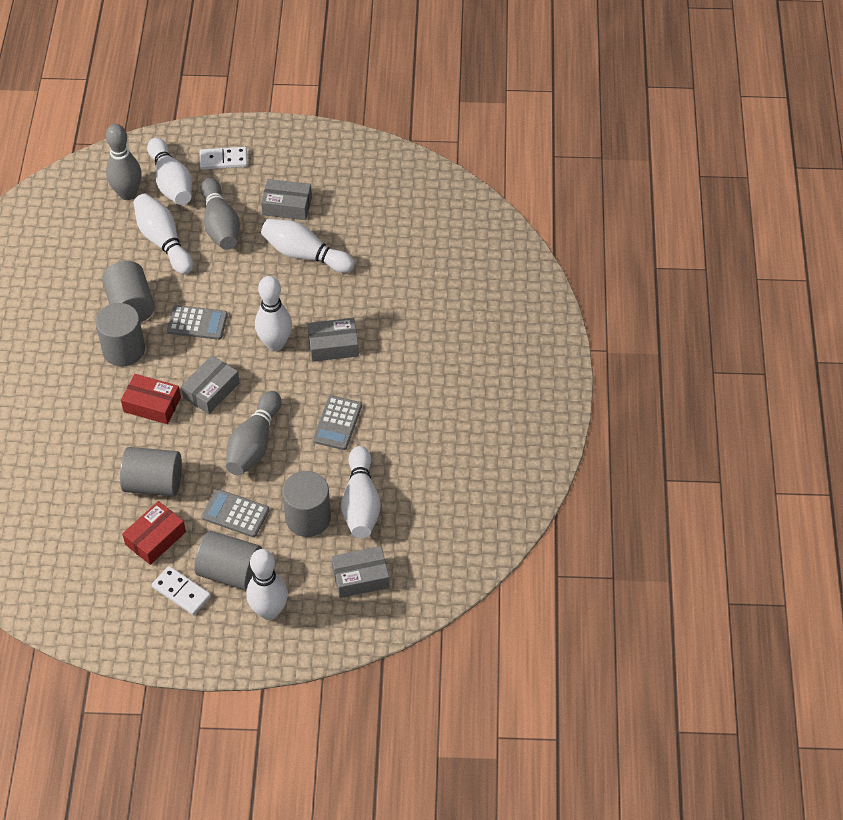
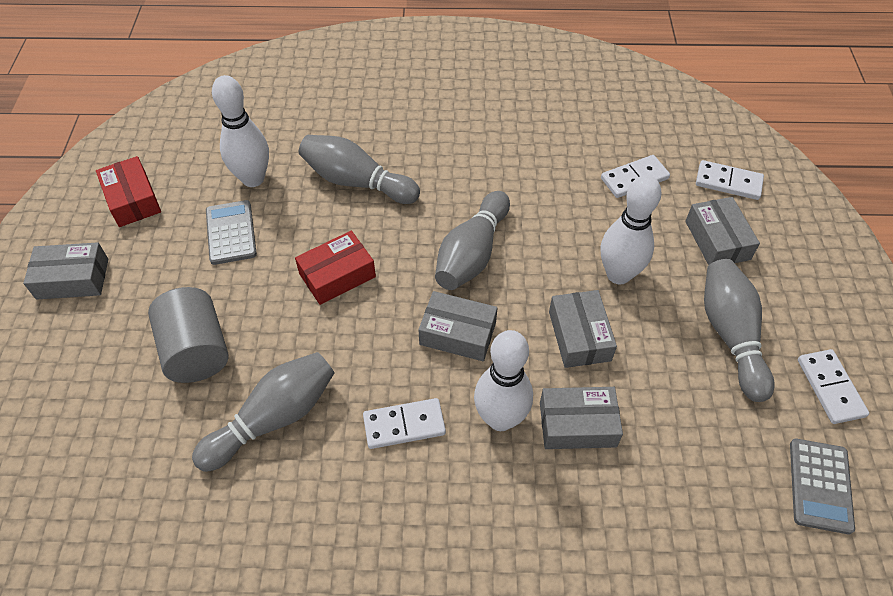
grey bowling pin: [106,124,142,200] [200,178,240,250] [226,391,281,475] = 3 -> [192,352,335,472] [299,135,420,204] [435,191,510,290] [704,259,775,402] = 4
grey box: [181,355,239,414] [261,179,312,220] [308,318,359,362] [331,546,390,598] = 4 -> [23,242,108,300] [418,291,497,361] [540,387,623,449] [549,290,617,368] [685,197,760,265] = 5
grey calculator: [167,305,228,340] [201,489,269,537] [313,395,362,450] = 3 -> [206,200,257,265] [790,439,855,534] = 2
grey cylinder: [95,303,145,367] [102,261,155,323] [120,447,182,496] [194,531,262,590] [282,471,331,537] = 5 -> [148,287,229,383] = 1
white bowling pin: [133,193,193,274] [147,138,192,205] [246,549,288,620] [255,276,292,351] [261,219,355,273] [341,446,381,538] = 6 -> [212,75,269,187] [474,330,533,431] [601,175,662,284] = 3
white domino: [152,566,211,615] [200,147,248,170] = 2 -> [363,398,446,449] [601,155,670,198] [696,160,764,200] [798,349,869,424] = 4

